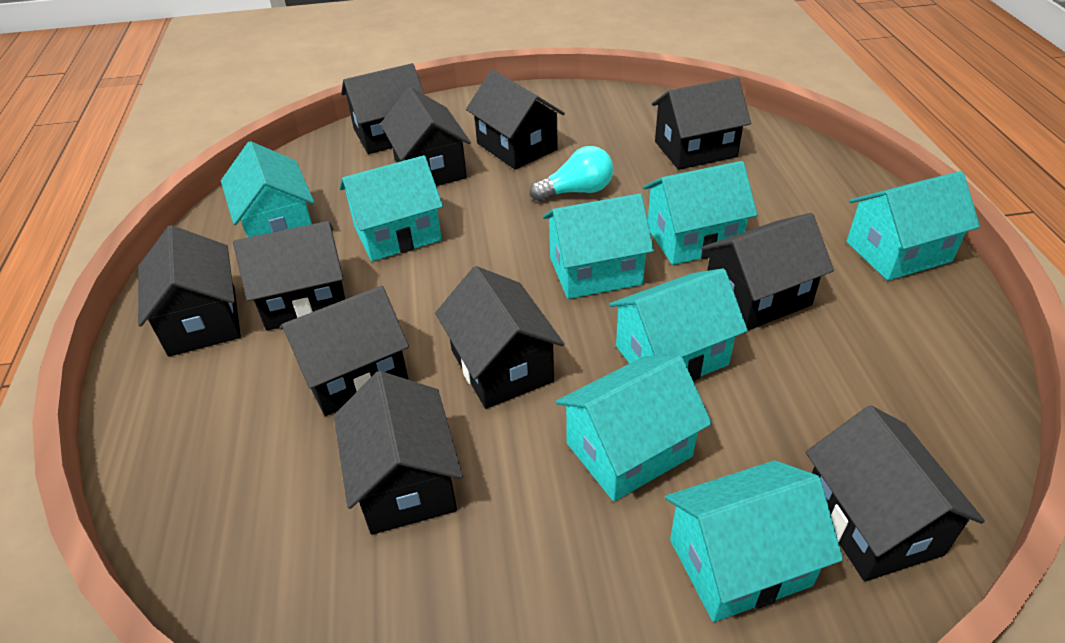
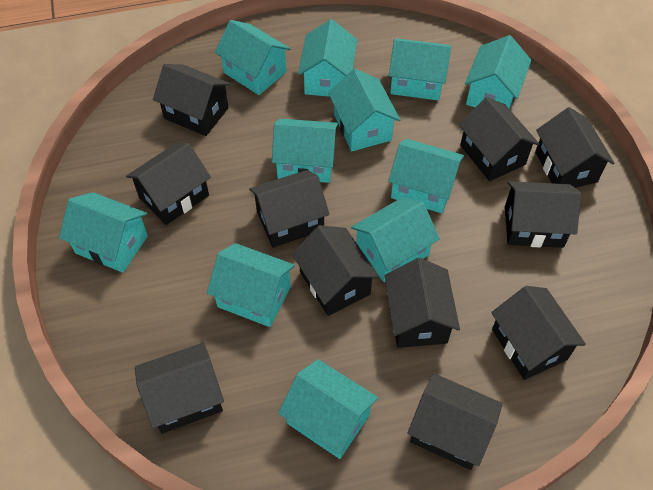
turquoise house: [221,141,314,238] [340,155,443,261] [543,194,654,299] [556,356,712,501] [609,268,748,381] [643,161,757,265] [665,460,843,622] [847,171,980,281] = 8 -> [59,192,148,273] [207,243,295,327] [215,20,291,95] [272,119,338,183] [278,359,378,459] [298,19,357,97] [328,69,400,151] [351,197,440,282] [388,139,464,213] [389,38,451,101] [465,35,531,109] = 11
turquoise light bulb: [530,146,613,201] = 1 -> none = 0

